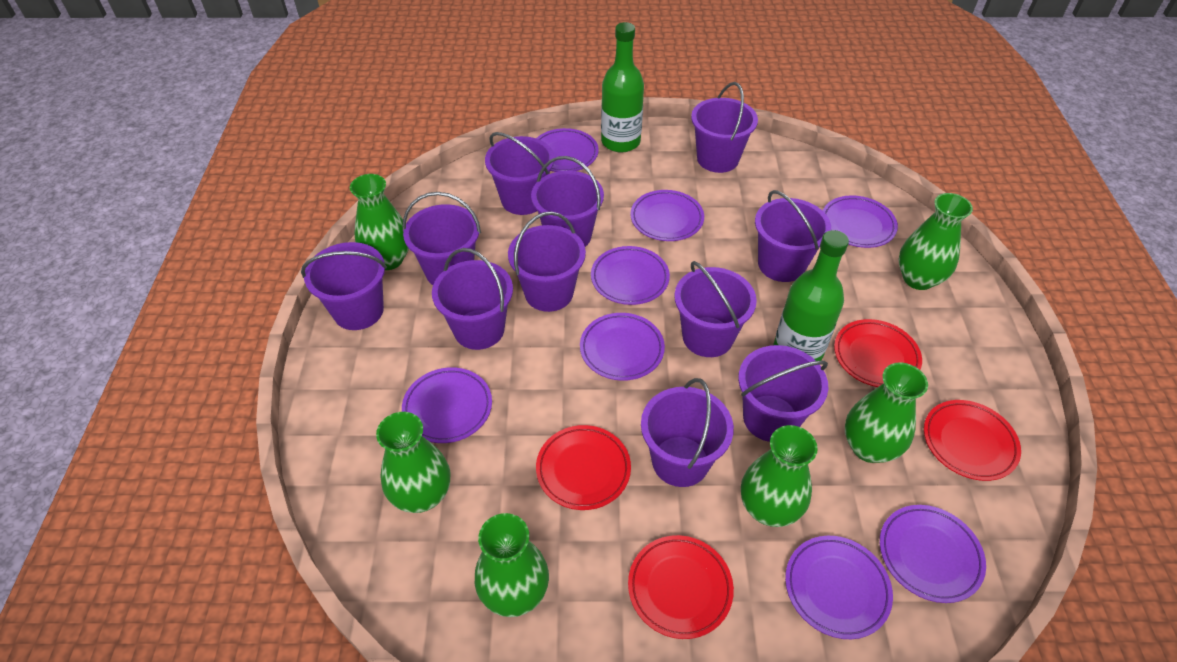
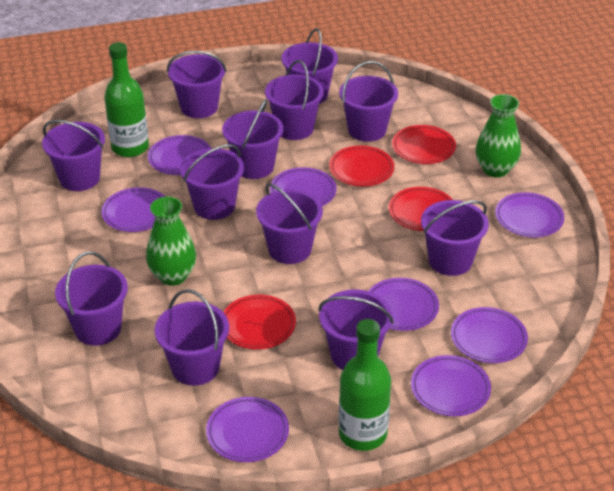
green vase: [350,174,409,270] [376,412,451,513] [475,513,549,617] [741,425,818,527] [845,363,928,463] [898,193,973,290] = 6 -> [146,197,196,286] [476,94,521,177] = 2
purple bucket: [301,242,387,330] [403,192,481,285] [432,248,513,350] [485,132,554,215] [508,211,586,312] [531,156,604,247] [641,378,734,487] [674,261,757,357] [691,82,758,173] [738,345,828,442] [755,190,831,282] = 11 -> [42,120,105,191] [55,252,128,346] [155,289,229,386] [167,51,227,118] [180,144,244,220] [222,99,283,179] [256,183,323,264] [265,60,324,140] [282,28,338,104] [318,289,394,370] [339,61,398,142] [421,200,489,276] = 12

